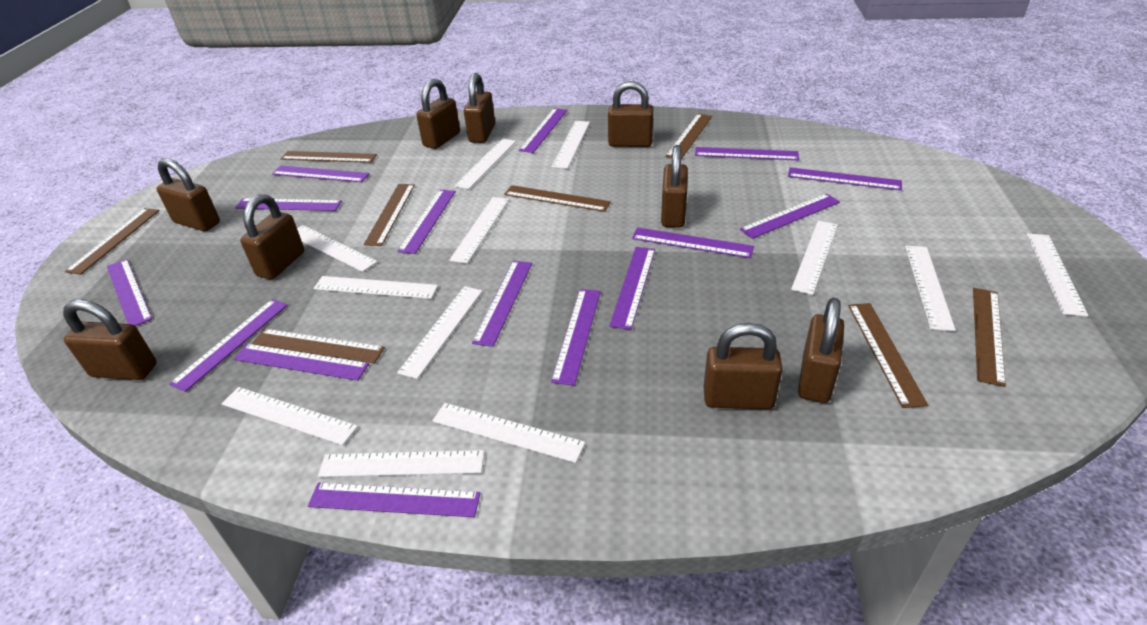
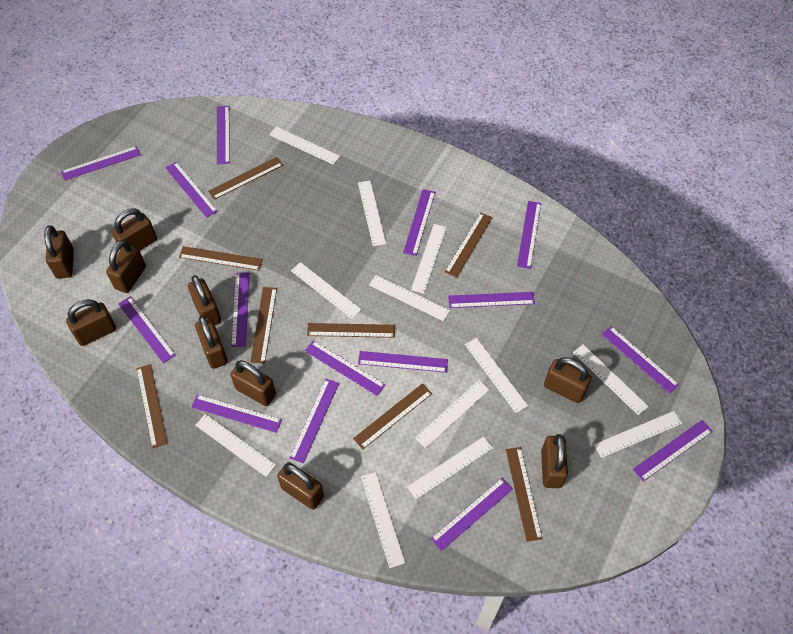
brown padlock: [63,300,157,380] [156,158,220,231] [240,194,304,279] [416,79,460,149] [464,73,495,143] [608,81,653,147] [661,145,688,228] [704,323,783,409] [798,298,844,403] = 9 -> [44,225,74,279] [66,299,116,346] [106,240,146,293] [112,208,157,250] [188,275,221,325] [195,316,228,369] [230,360,276,406] [277,462,324,510] [541,434,568,488] [544,357,592,403] = 10

